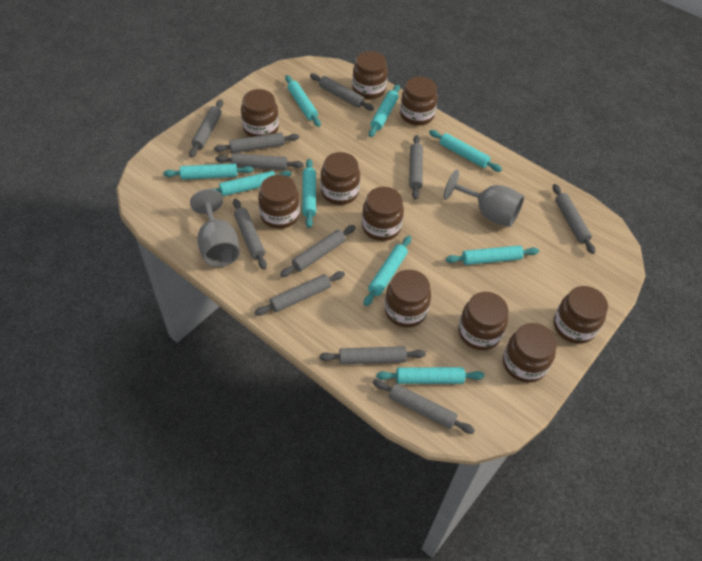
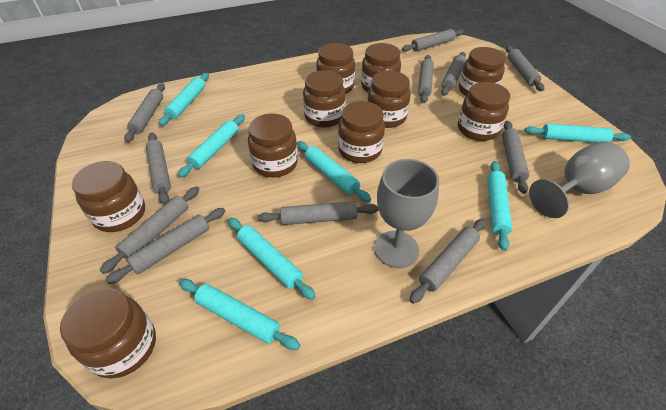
turquoise rolling pin: [163,164,254,180] [213,171,292,196] [285,75,321,127] [302,159,316,228] [364,236,411,306] [369,85,400,137] [376,367,485,384] [429,130,502,172] [446,245,539,265] = 9 -> [159,73,209,126] [178,114,245,177] [179,279,300,350] [228,218,316,300] [297,141,371,202] [487,161,512,251] [524,124,631,143] = 7

